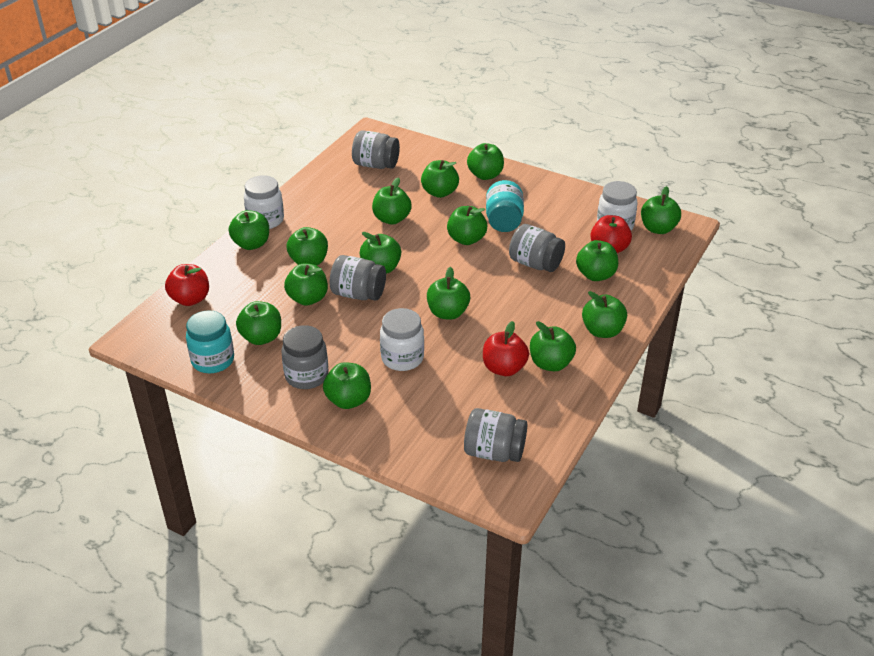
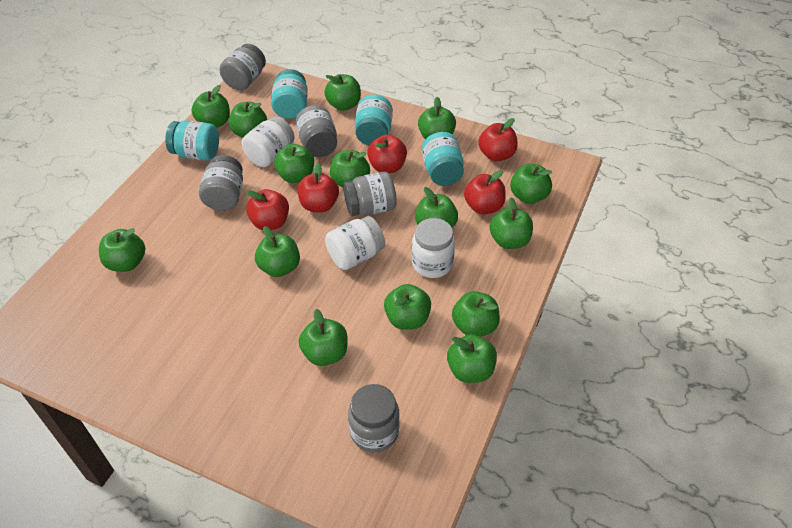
red apple: [165,264,209,306] [483,321,529,376] [590,215,632,253] = 3 -> [246,189,289,230] [297,163,339,212] [367,135,407,173] [464,170,506,214] [478,118,518,161] = 5
turquoise jar: [186,310,234,373] [486,180,524,232] = 2 -> [165,120,219,161] [271,69,308,119] [355,94,393,146] [422,132,464,186] = 4

